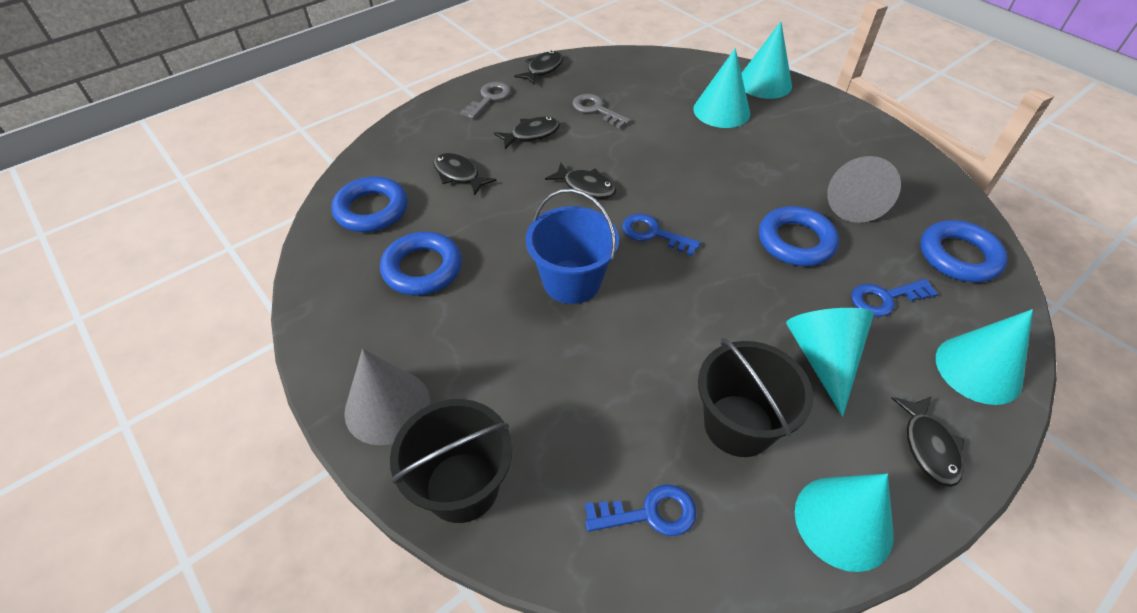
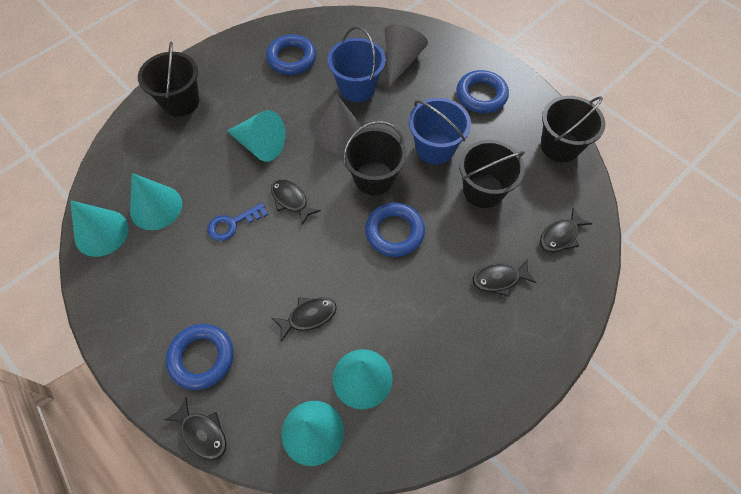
black bucket: [390,399,512,523] [698,338,813,457] = 2 -> [138,41,199,117] [342,121,407,195] [459,140,525,208] [541,96,605,162] = 4
blue bucket: [526,189,619,304] = 1 -> [328,26,386,102] [409,98,471,164] = 2
blue key: [585,484,696,536] [622,214,701,256] [851,279,938,317] = 3 -> [207,203,268,241] = 1
grey key: [460,82,511,119] [572,94,631,129] = 2 -> none = 0

